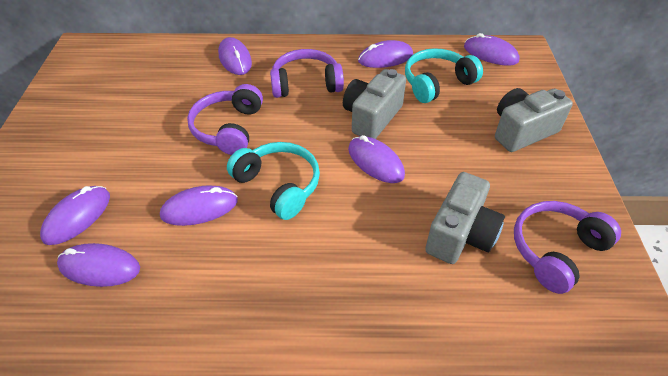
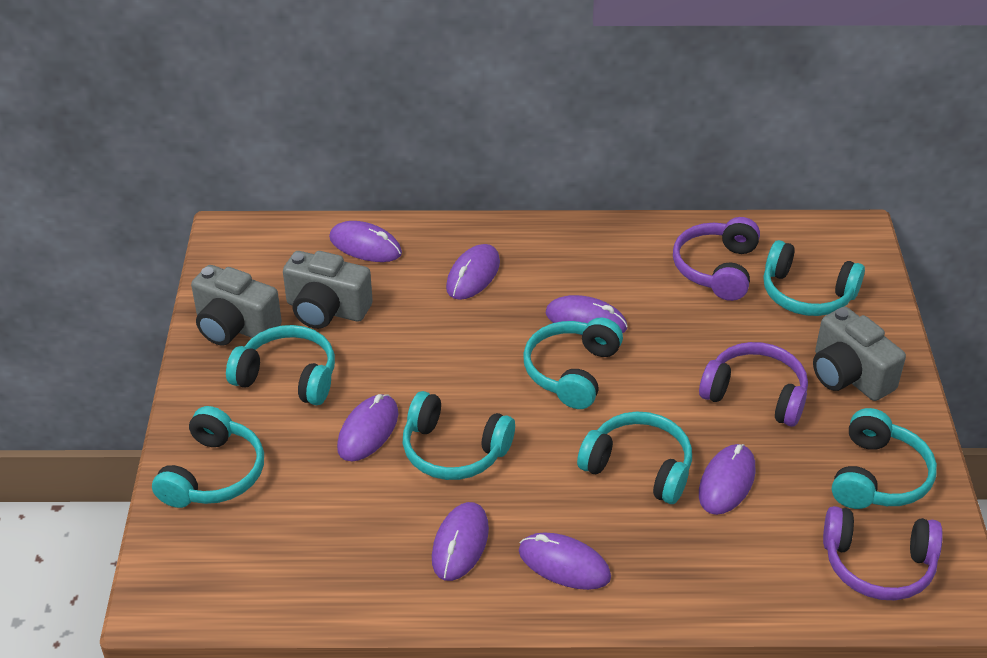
turquoise headphones: [227,142,320,220] [405,48,483,103] = 2 -> [152,406,264,508] [226,325,335,405] [403,391,515,480] [523,318,623,409] [577,411,692,504] [763,240,865,316] [832,408,937,509] = 7

